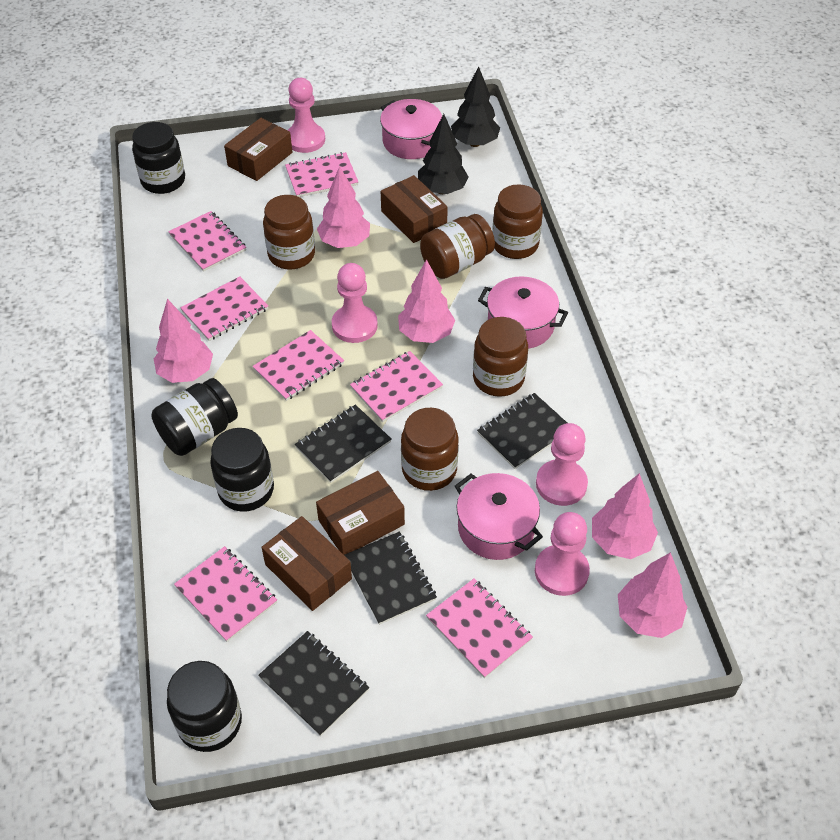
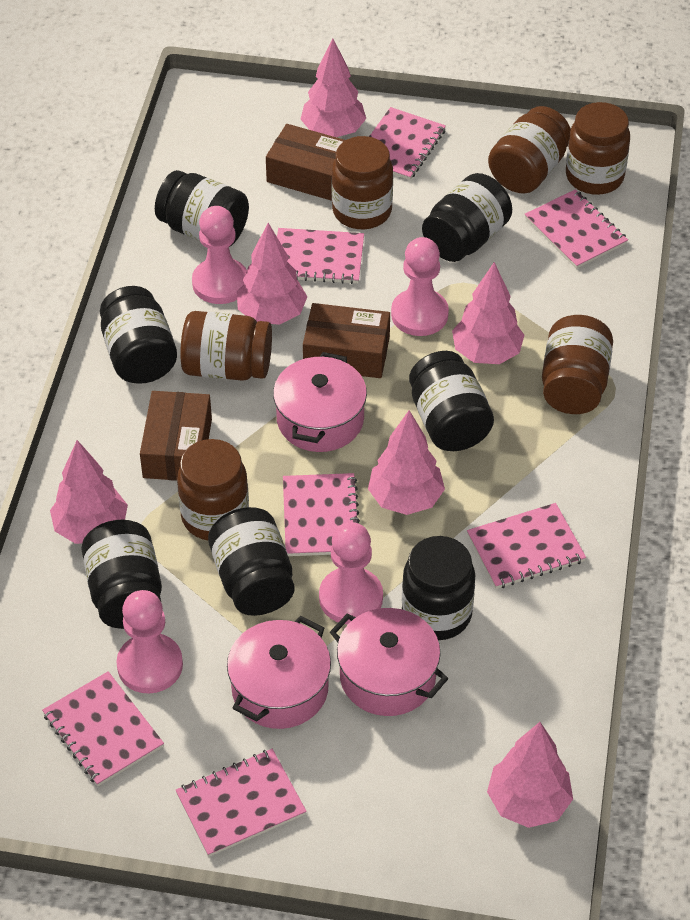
black jar: [132,122,185,194] [151,378,238,456] [167,661,242,752] [210,428,274,512] = 4 -> [82,520,162,629] [100,286,177,384] [155,170,249,247] [208,507,294,616] [402,536,476,640] [409,351,494,451] [422,173,512,262] = 7
black notebook: [258,631,369,736] [295,405,391,483] [344,531,437,625] [477,393,567,469] = 4 -> none = 0
black tree: [418,114,469,194] [451,66,500,147] = 2 -> none = 0
brown box: [224,118,292,181] [261,516,352,611] [316,471,405,555] [381,175,448,243] = 4 -> [140,391,212,481] [266,124,345,201] [303,303,390,378] = 3
brown jar: [263,195,315,270] [401,408,459,491] [420,214,495,279] [473,317,528,397] [492,184,543,259] = 5 -> [177,439,249,540] [180,311,272,381] [332,136,393,229] [488,106,571,193] [542,315,613,414] [566,102,630,195] = 6
pink tree: [154,299,213,383] [317,166,370,248] [398,259,455,343] [592,473,658,559] [618,552,687,638] = 5 -> [50,440,128,544] [237,223,307,325] [301,38,366,137] [368,410,445,515] [452,262,525,364] [487,722,573,828] = 6

